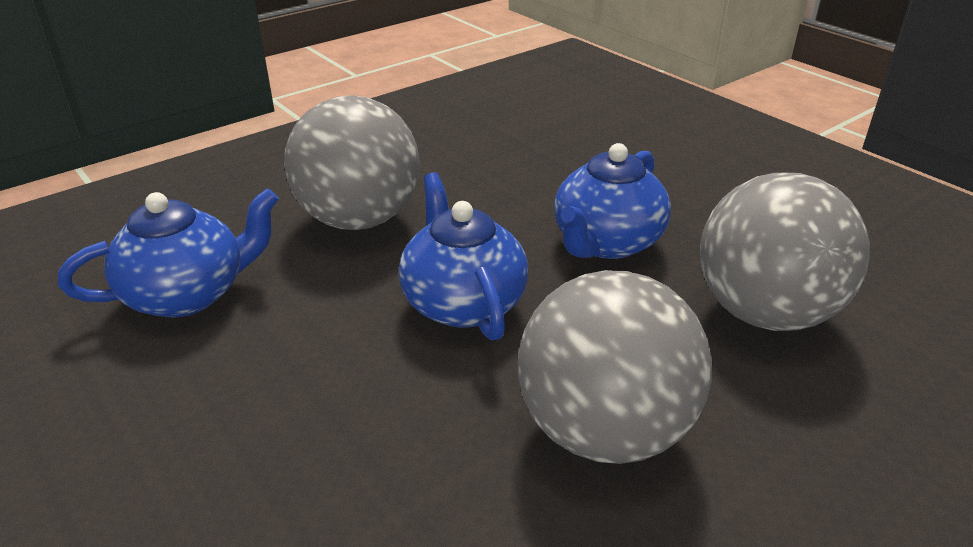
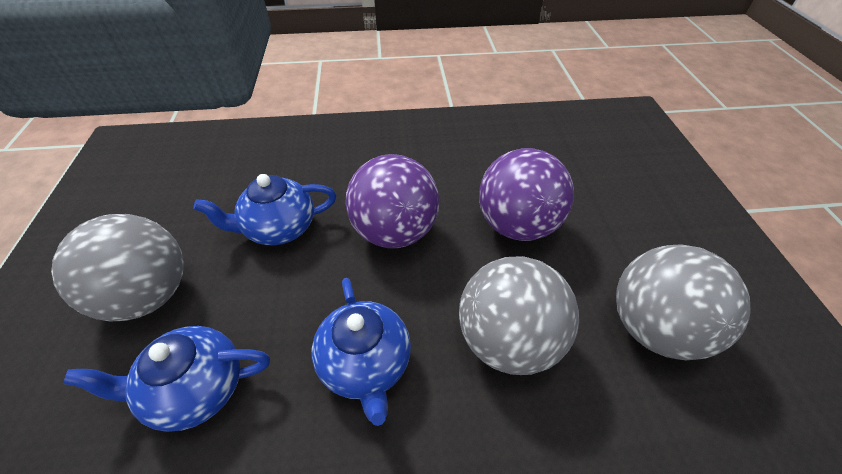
purple ball: none = 0 -> [345,154,439,248] [479,148,574,241] = 2

